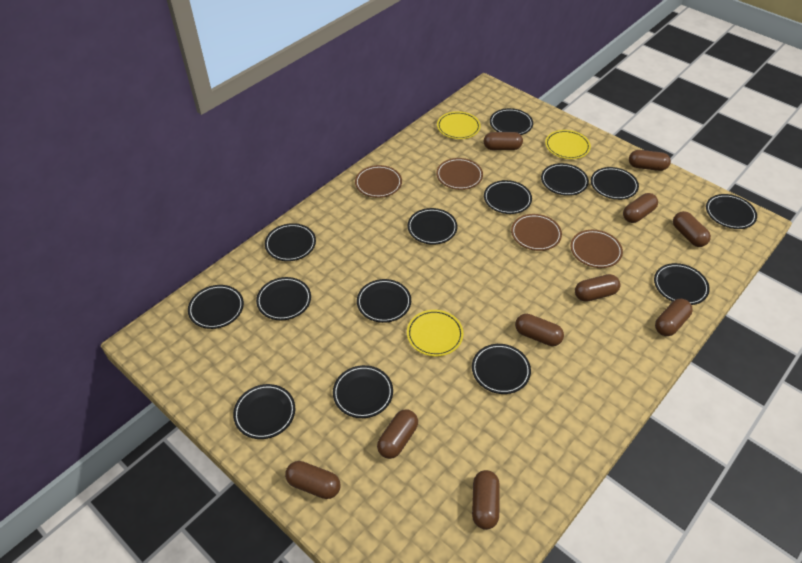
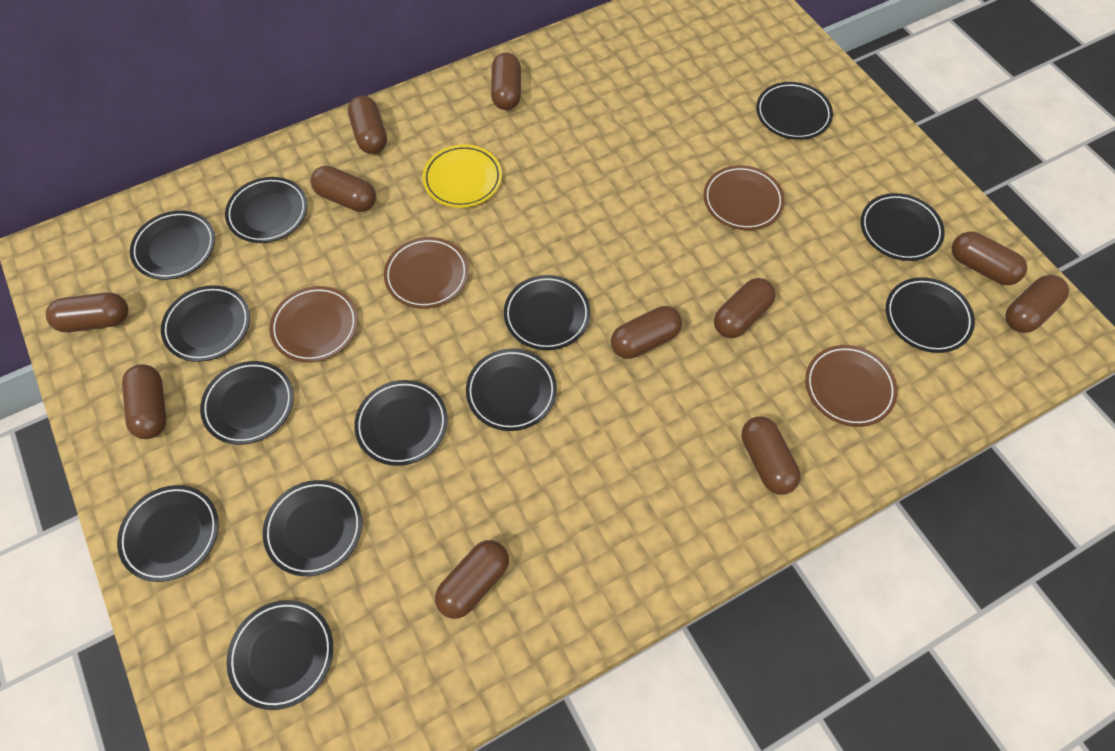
black plate: [188,285,244,329] [233,384,295,439] [256,277,311,320] [265,223,316,261] [333,365,393,418] [357,279,411,323] [407,208,457,245] [472,344,531,394] [484,180,532,214] [490,108,533,135] [541,163,589,196] [591,167,639,200] [654,263,710,305] [706,194,757,229] = 14 -> [117,485,219,582] [130,211,215,280] [161,285,250,362] [200,361,294,445] [225,177,308,243] [227,600,333,710] [263,480,362,576] [354,380,448,466] [466,349,557,431] [504,275,590,350] [756,82,833,140] [861,193,945,261] [886,277,975,353] = 13
brown capsule: [285,461,340,499] [377,409,418,459] [472,470,500,530] [484,132,523,150] [515,314,564,346] [575,274,620,302] [623,193,658,223] [629,150,671,171] [655,299,693,336] [673,211,711,247] = 10 -> [46,292,128,332] [122,364,166,439] [311,166,376,212] [348,96,387,154] [435,540,509,619] [491,52,521,110] [611,306,682,359] [714,278,776,338] [742,416,801,494] [952,232,1027,285] [1005,275,1069,333] = 11
yellow plate: [407,310,464,356] [437,111,481,139] [545,130,591,159] = 3 -> [422,144,502,208] = 1

